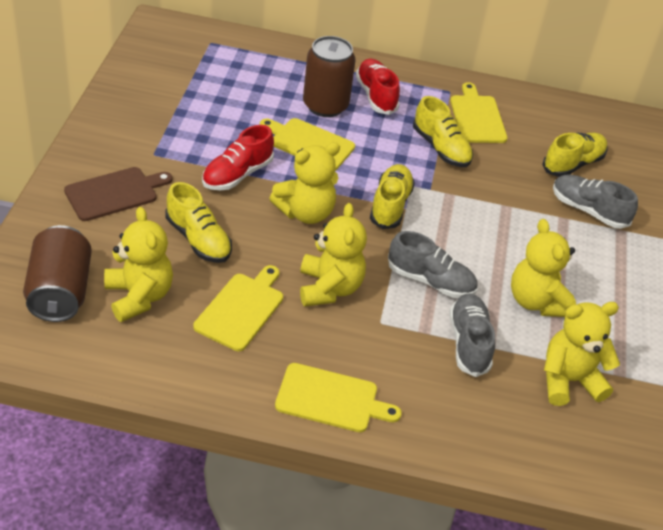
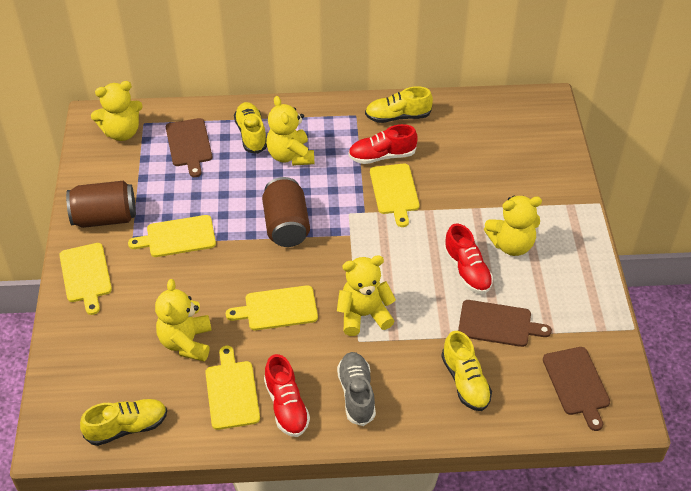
brown cutting board: [64,167,172,221] = 1 -> [166,118,212,177] [458,300,552,347] [543,347,610,431] = 3
grey shoe: [388,231,478,298] [449,294,495,377] [553,174,638,229] = 3 -> [337,352,376,426] = 1
red shoe: [202,125,274,190] [356,59,400,115] = 2 -> [264,354,310,437] [348,124,417,164] [443,223,493,294] = 3
yellow cutting board: [193,265,283,351] [260,118,355,171] [275,363,402,432] [450,82,507,143] = 4 -> [59,243,112,315] [128,215,216,257] [205,346,260,430] [226,285,318,330] [370,164,419,227] = 5

